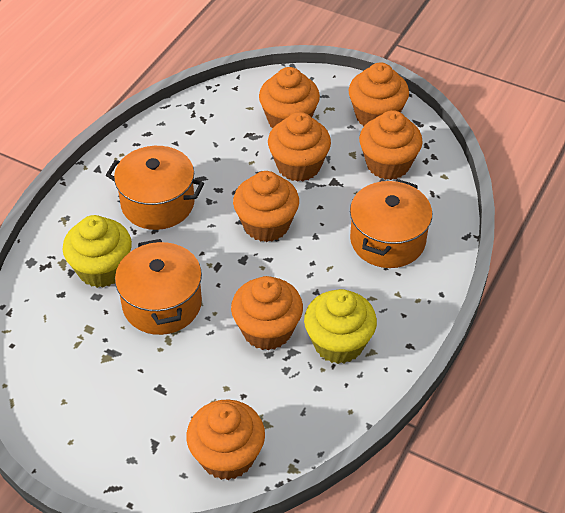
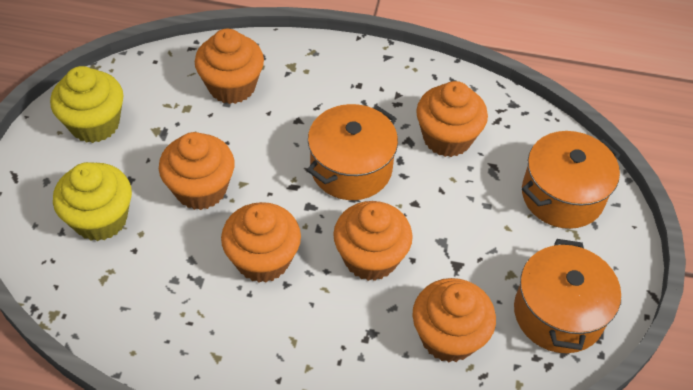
orange cupcake: [186,399,265,480] [231,276,303,351] [233,171,299,242] [259,67,320,128] [268,112,331,182] [349,62,409,127] [359,110,423,180] = 7 -> [159,132,235,210] [195,29,264,104] [221,202,301,283] [333,201,413,281] [413,278,496,362] [416,81,488,157] = 6

